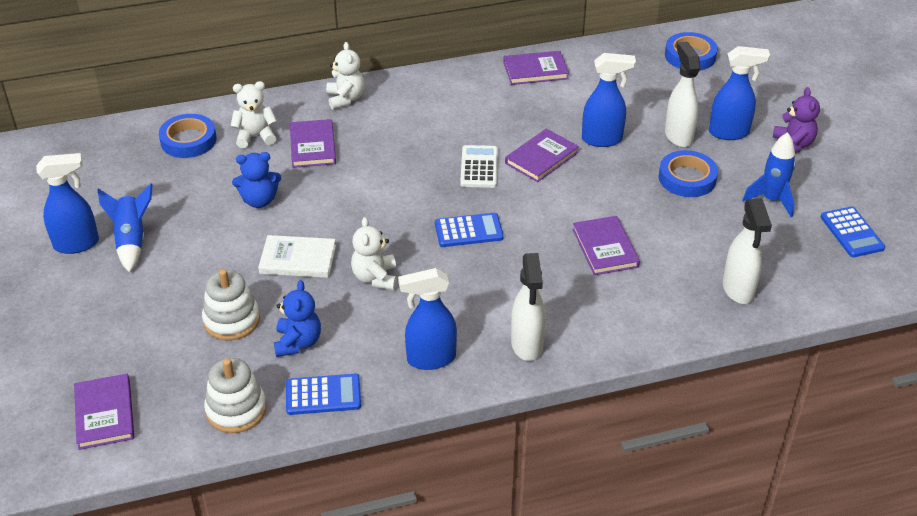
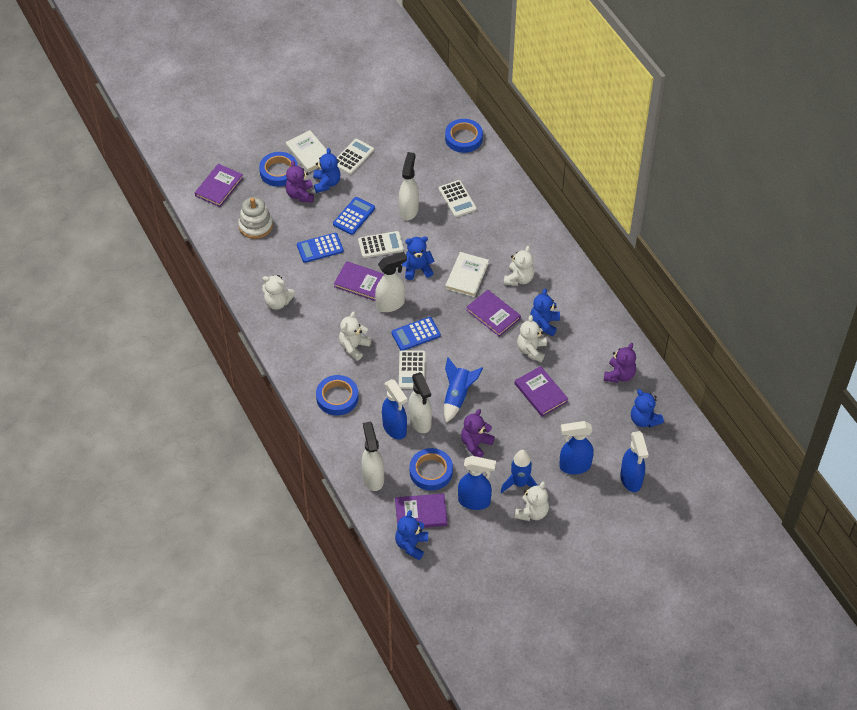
blue tape: [159,114,217,158] [659,150,718,197] [665,32,718,71] = 3 -> [259,152,298,187] [316,375,358,415] [410,448,453,491] [445,119,483,153] = 4
blue teddy bear: [232,152,281,208] [274,280,321,357] = 2 -> [313,148,341,193] [395,510,428,560] [402,236,435,280] [530,288,560,336] [631,389,664,427] = 5
purple teddy bear: [773,87,820,153] = 1 -> [286,160,314,203] [461,409,495,458] [604,343,636,383] = 3
white book: [258,235,336,278] = 1 -> [286,130,327,173] [445,252,489,297] = 2
white calculator: [460,145,498,188] = 1 -> [337,139,374,175] [358,231,404,258] [399,350,426,389] [439,180,477,217] = 4
white spray bottle: [511,253,546,361] [665,42,701,147] [723,198,772,304] = 3 -> [362,422,384,491] [375,252,407,312] [399,152,419,220] [409,372,432,433] = 4
white stacking toy: [202,269,260,340] [204,358,267,433] = 2 -> [238,197,273,239] = 1
white teddy bear: [231,81,277,148] [326,42,364,110] [351,217,397,290] = 3 -> [262,275,295,310] [339,312,372,361] [504,246,534,286] [514,481,549,521] [517,315,547,362] = 5

